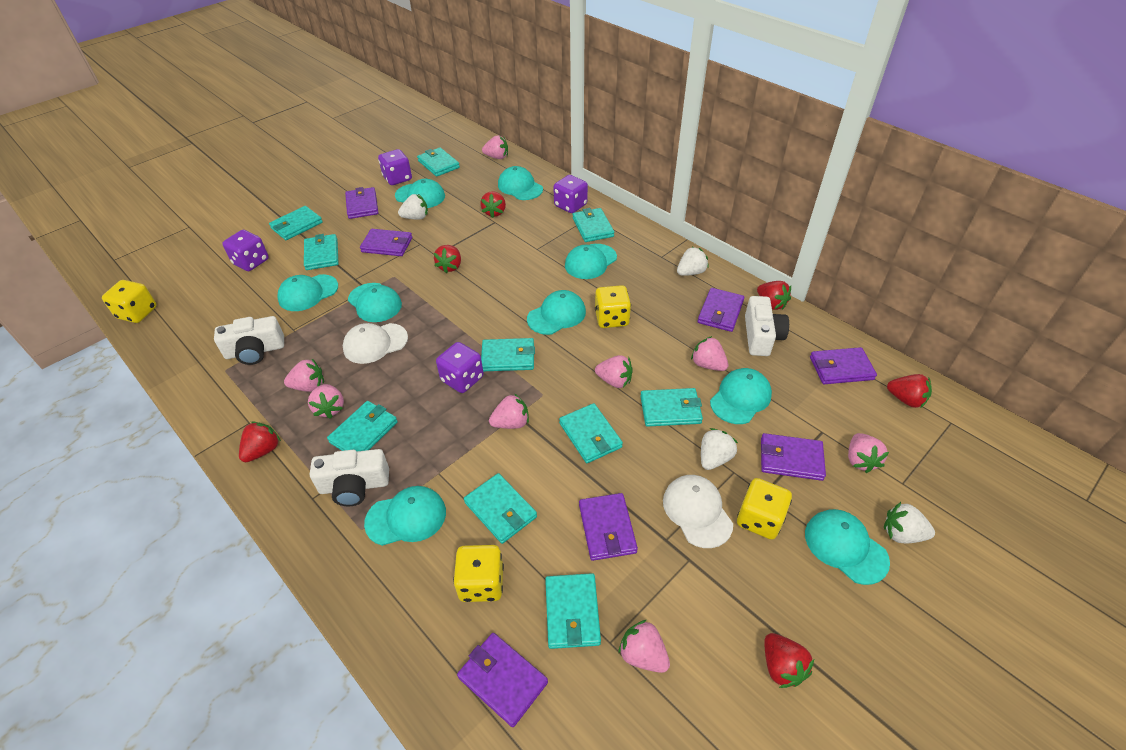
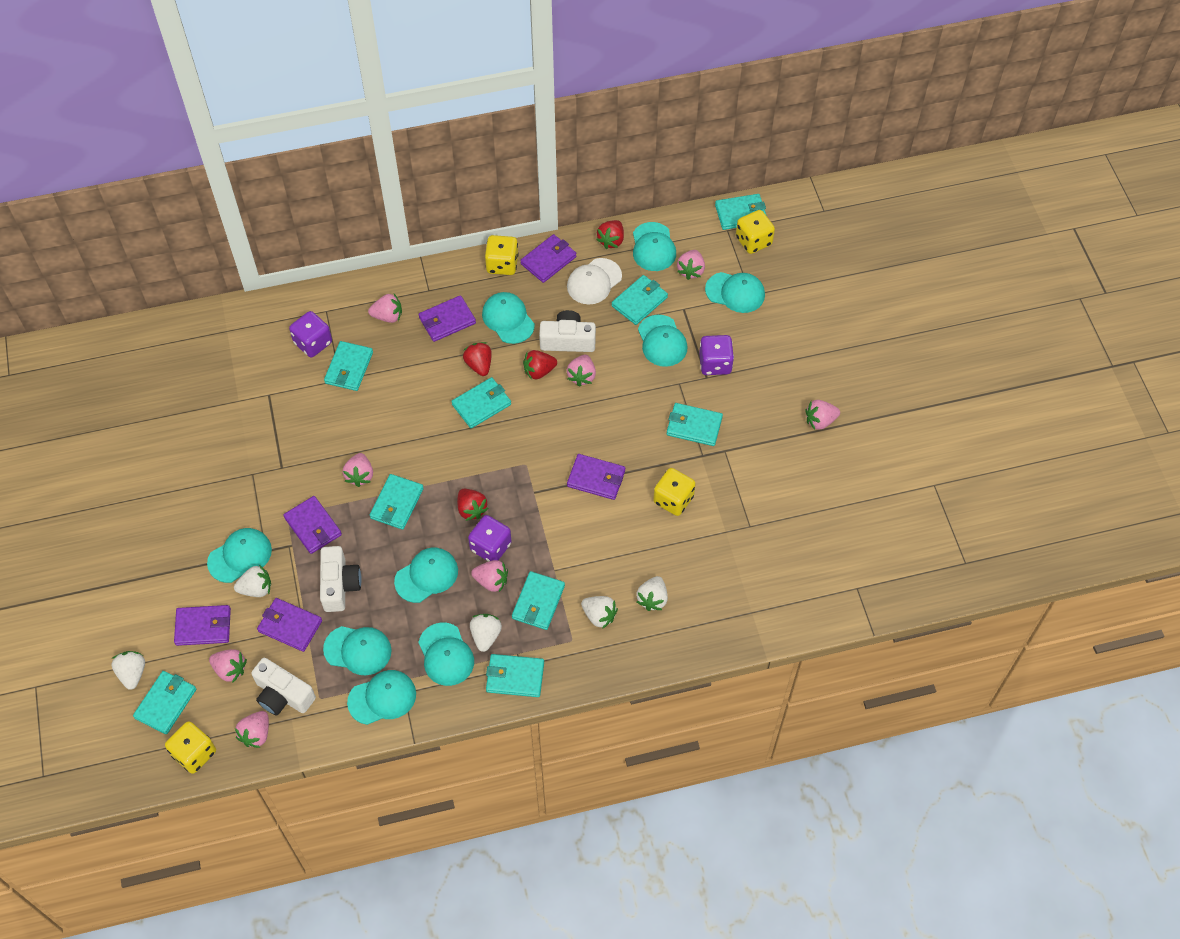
purple dice: [222,230,269,271] [378,149,412,185] [436,342,484,393] [553,175,588,213] = 4 -> [289,311,332,358] [468,515,512,562] [699,335,734,375] = 3
purple wallet: [345,187,379,219] [360,229,412,256] [457,633,548,727] [579,493,638,561] [698,288,745,332] [761,433,826,481] [810,347,877,384] = 7 -> [174,605,231,646] [257,598,322,652] [283,496,342,554] [419,295,476,342] [520,234,576,283] [567,454,625,500] = 6
red strawberry: [239,421,281,462] [434,245,461,273] [480,191,506,218] [757,281,791,310] [764,633,814,688] [887,374,932,408] = 6 -> [457,489,489,521] [463,342,492,376] [523,350,557,380] [596,220,624,249] = 4
turquoise wallet: [269,206,323,240] [304,234,339,270] [327,401,398,451] [417,147,460,177] [464,473,537,544] [481,338,535,371] [545,573,601,649] [559,403,623,463] [573,208,614,242] [640,388,703,427] = 10 -> [133,671,196,734] [324,341,373,391] [370,474,424,530] [451,377,511,428] [486,654,544,697] [512,571,565,630] [612,275,668,325] [667,403,723,446] [715,194,767,230] = 9
white cap: [343,323,408,364] [663,475,733,548] = 2 -> [567,258,622,304] = 1
white strawberry: [398,194,428,220] [677,247,709,276] [701,428,738,470] [884,502,935,543] = 4 -> [111,651,145,690] [234,565,271,597] [470,614,502,652] [581,596,618,629] [637,576,668,611] = 5

